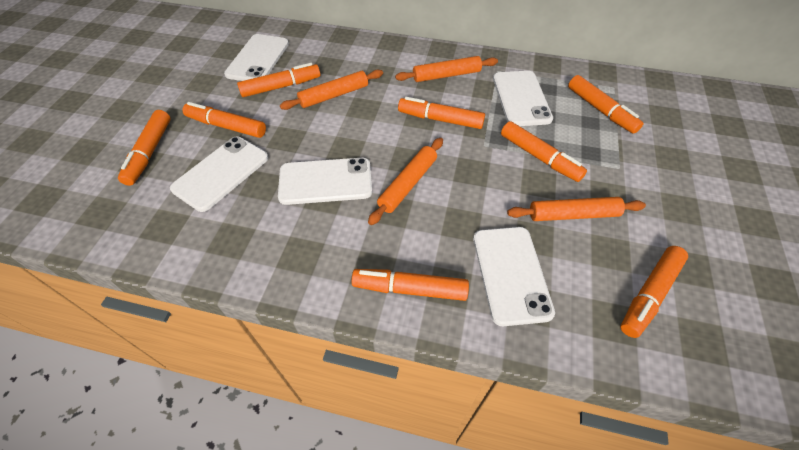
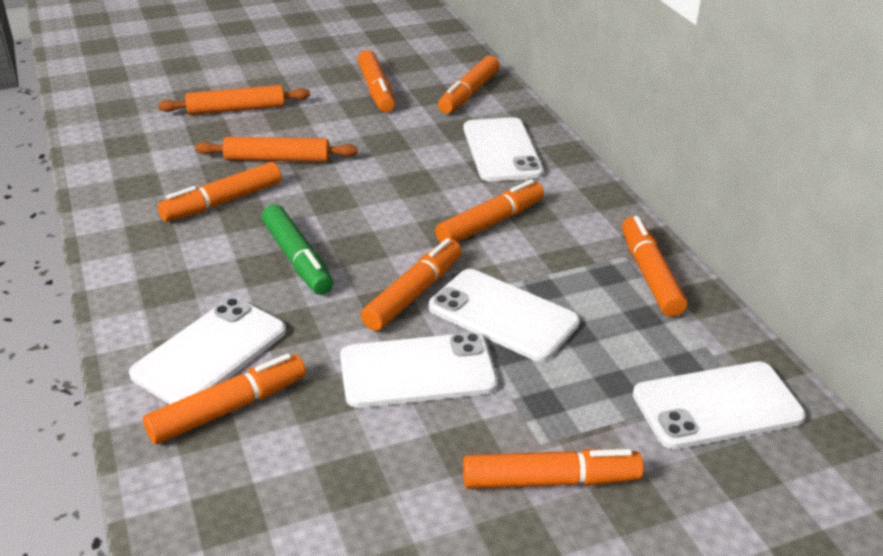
green marker: none = 0 -> [262,204,333,295] = 1
orange rolling pin: [280,69,383,110] [368,138,443,225] [395,56,498,82] [507,197,646,221] = 4 -> [158,85,310,115] [195,137,357,162] = 2

